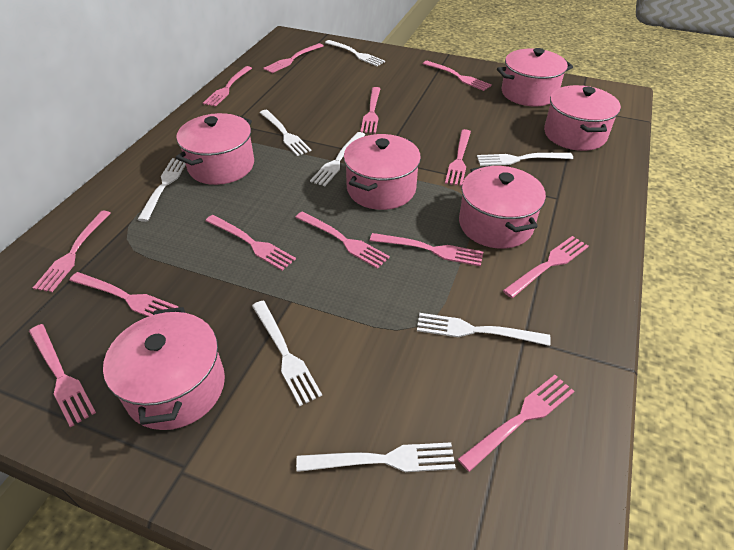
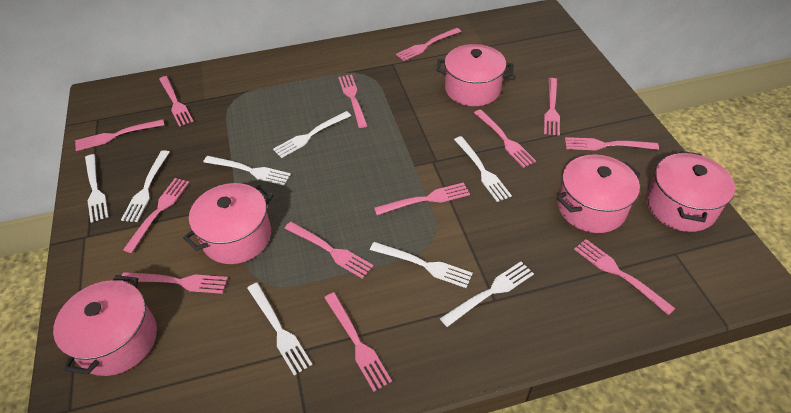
pink pot: [103,307,225,430] [176,113,254,185] [344,134,421,210] [459,165,546,249] [497,48,573,106] [544,85,621,151] = 6 -> [53,275,157,376] [183,183,273,264] [436,44,513,106] [557,155,641,233] [646,151,735,232] = 5

